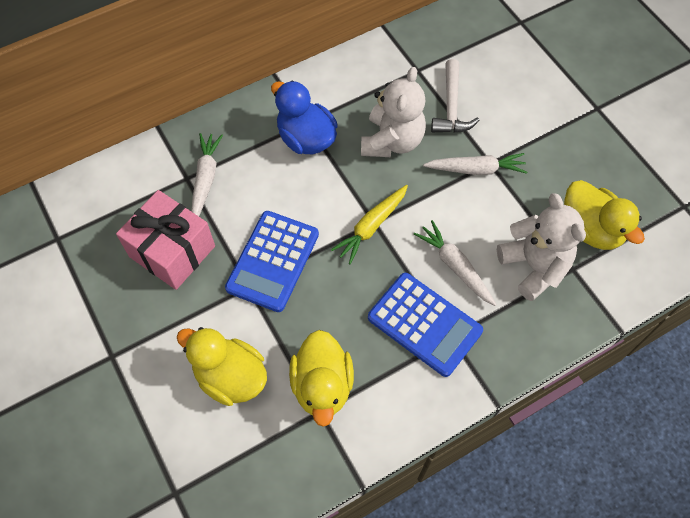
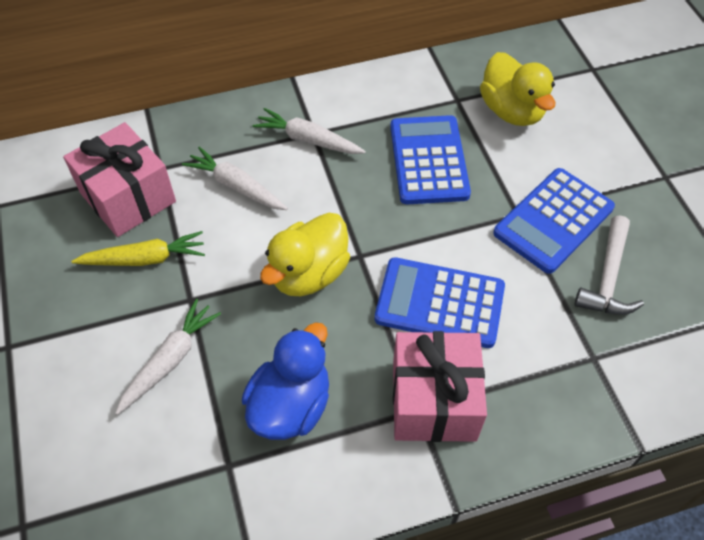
blue calculator: [225,211,319,312] [368,273,483,377] = 2 -> [375,257,505,348] [390,115,471,204] [493,168,615,274] = 3
pink gift: [116,190,215,290] = 1 -> [63,122,176,237] [393,331,487,442] = 2
white teddy bear: [361,67,426,157] [497,193,586,301] = 2 -> none = 0
yellow duck: [177,327,267,406] [289,330,354,427] [564,180,645,250] = 3 -> [260,213,350,296] [480,52,556,126] = 2

